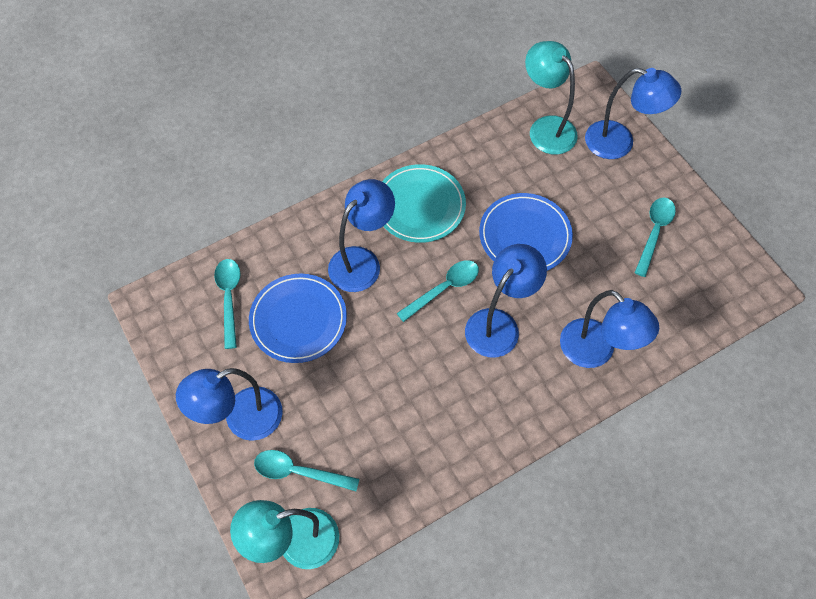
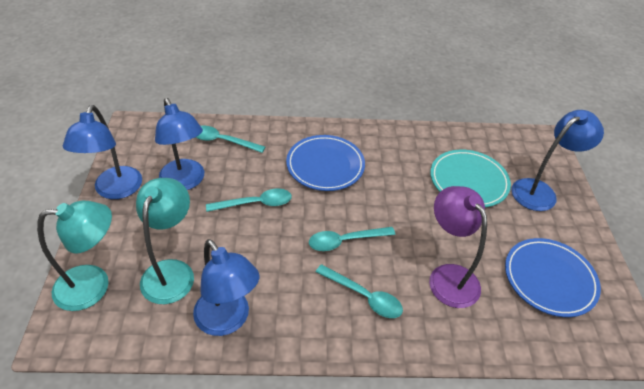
blue lamp: [176,368,283,441] [328,179,395,292] [465,244,547,357] [560,290,659,368] [585,68,682,159] = 5 -> [63,105,142,199] [155,98,204,190] [193,239,260,336] [512,110,604,211] = 4
purple lamp: none = 0 -> [429,186,487,308] = 1

